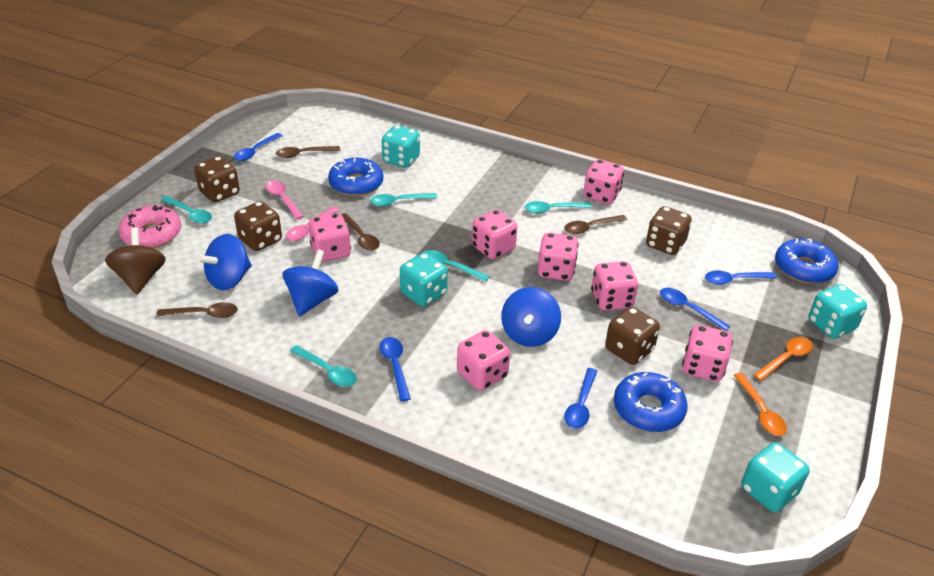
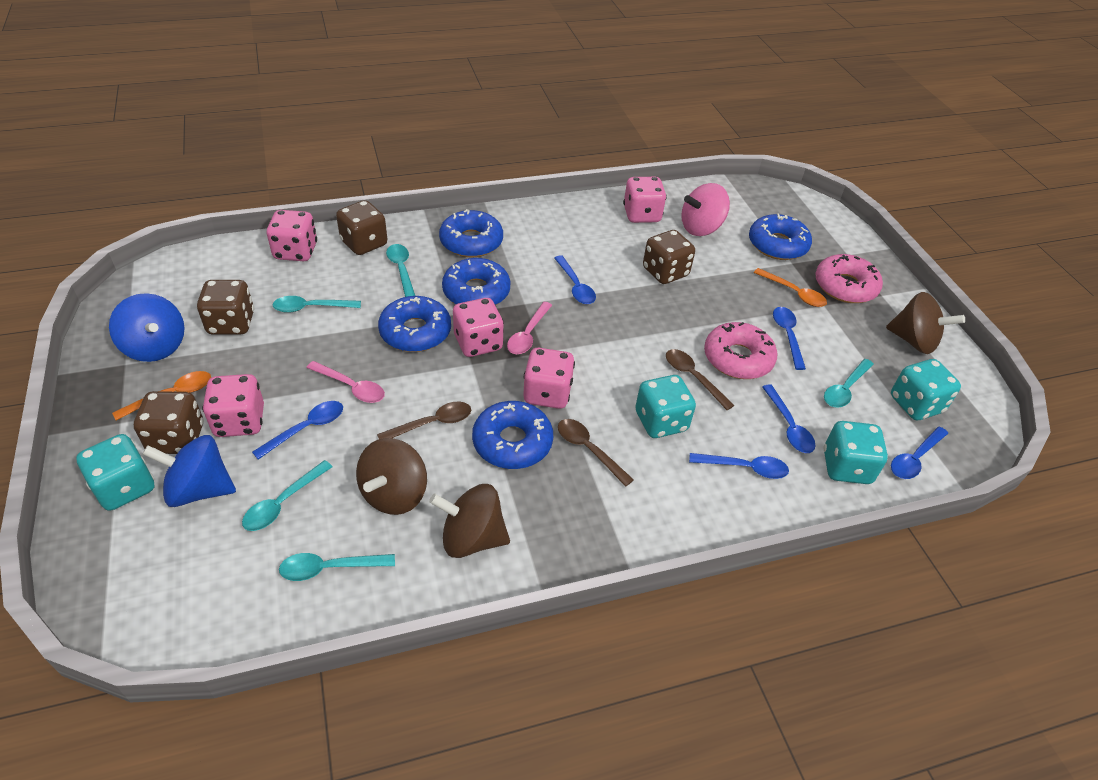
blue donut: [328,158,383,196] [614,372,688,432] [775,238,839,284] = 3 -> [378,296,451,352] [439,209,503,257] [442,258,510,305] [472,401,553,469] [749,214,812,260] = 5
blue spinning top: [197,234,252,290] [282,249,338,316] [501,287,561,347] = 3 -> [109,293,185,362] [143,435,236,507] = 2
blue spoon: [234,133,283,161] [380,337,411,402] [564,368,597,429] [660,288,730,331] [705,270,777,285] = 5 -> [252,401,343,459] [554,255,596,304] [689,453,789,479] [762,384,816,453] [773,307,806,370] [891,426,948,479] = 6
brown spinning top: [105,227,166,294] = 1 -> [356,438,427,515] [429,484,510,558] [886,292,965,354] = 3
brown spoon: [156,302,238,318] [276,146,340,158] [341,213,380,251] [564,215,627,234] = 4 -> [377,402,471,439] [558,419,634,487] [666,349,735,410] = 3
pink dice: [309,213,351,262] [457,330,510,391] [472,210,517,259] [538,233,579,281] [583,160,624,204] [591,261,638,311] [682,325,733,382] = 7 -> [202,374,264,437] [267,210,317,261] [453,298,504,357] [523,348,575,409] [623,177,667,223] = 5
pink donut: [119,205,182,248] = 1 -> [704,322,777,379] [815,254,883,303] = 2
pink spinning top: none = 0 -> [681,183,730,236] = 1

